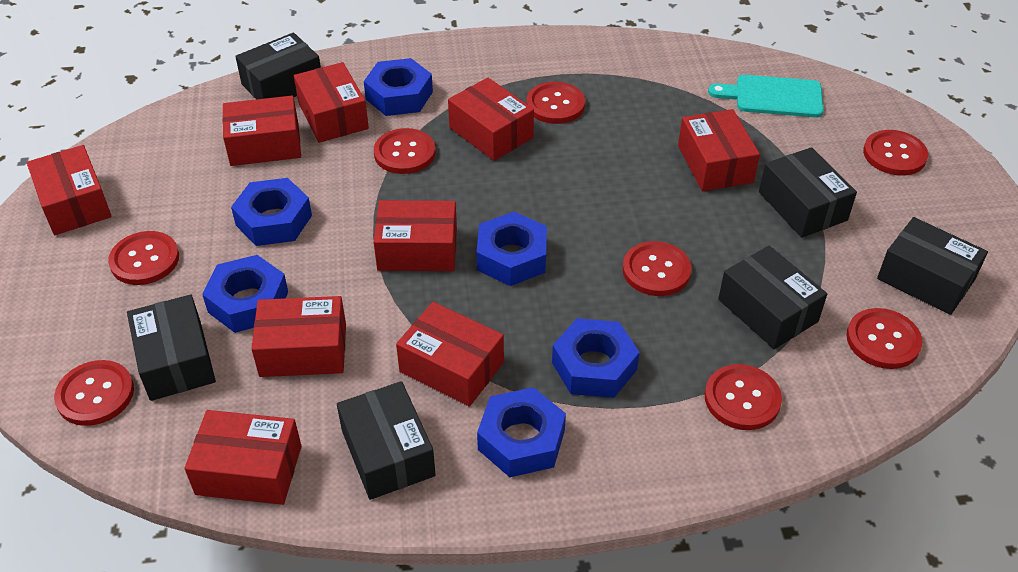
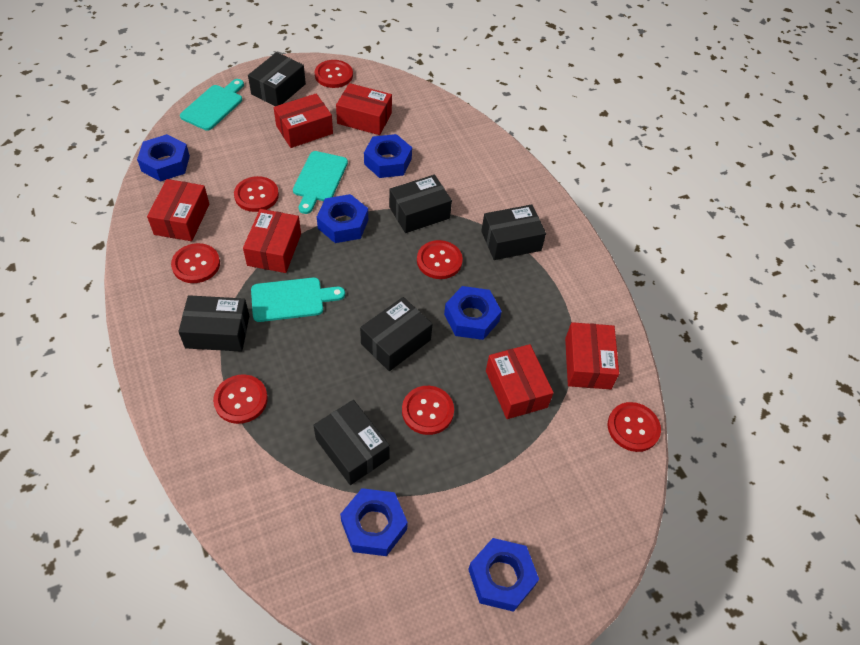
red box: [27,145,112,235] [184,410,301,505] [223,96,301,166] [251,296,346,377] [294,62,369,143] [374,200,457,271] [396,302,504,407] [448,78,534,161] [678,109,760,191] = 9 -> [147,179,209,241] [243,209,301,273] [273,94,333,148] [336,83,392,135] [486,344,554,419] [565,322,619,389] = 6
red button: [54,360,134,426] [108,231,179,285] [374,128,435,174] [526,82,585,124] [622,241,692,296] [705,364,782,430] [847,308,922,369] [863,130,928,176] = 8 -> [171,243,220,283] [213,375,268,424] [234,176,279,212] [315,60,353,88] [402,386,454,435] [417,240,463,279] [608,402,661,452] = 7
turquoise cutting board: [708,75,824,117] = 1 -> [180,79,244,131] [251,277,345,322] [293,151,348,214] = 3

